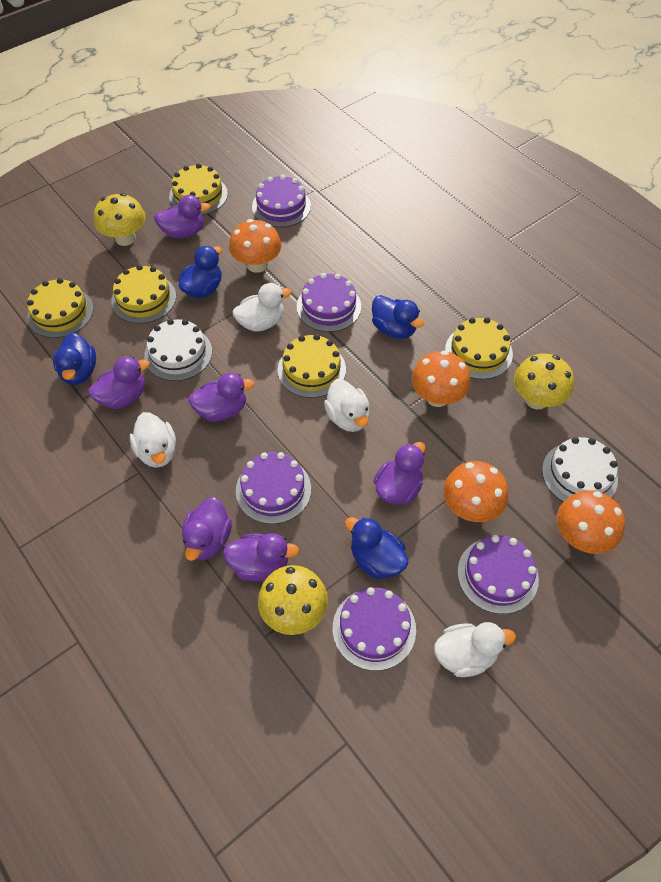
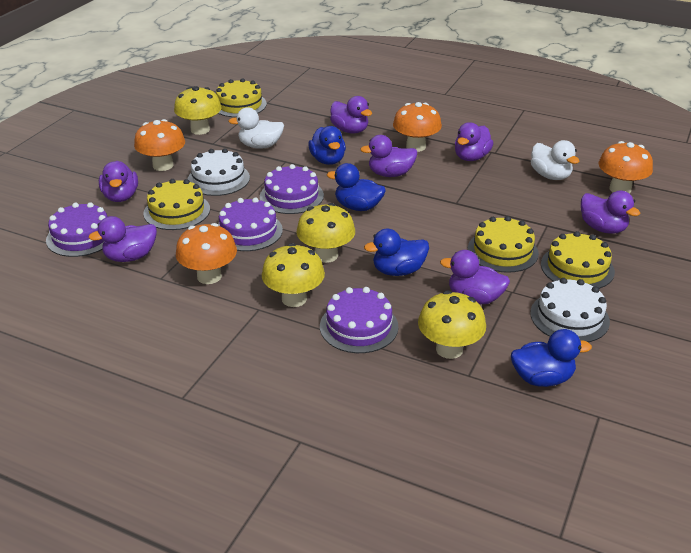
purple cake: [236,452,311,524] [252,175,311,227] [297,273,361,332] [333,587,416,671] [457,535,539,614] = 5 -> [46,202,108,257] [218,197,283,251] [260,164,324,214] [320,287,398,353] = 4
purple duck: [88,356,150,409] [154,195,211,238] [182,497,232,561] [188,372,254,421] [223,533,299,581] [373,442,426,505] = 6 -> [89,216,157,262] [99,161,138,202] [330,96,372,134] [360,135,417,177] [440,250,510,304] [455,122,493,161] [581,191,640,234] = 7
white duck: [130,412,176,468] [233,283,291,331] [324,379,370,432] [434,622,516,677] = 4 -> [229,107,284,149] [531,140,580,180] = 2
yellow cake: [27,278,94,338] [111,265,176,324] [169,164,228,215] [278,334,346,398] [445,317,513,379] = 5 -> [143,179,210,230] [216,78,267,117] [468,216,539,273] [541,231,615,289] = 4
yellow mushroom: [94,193,145,246] [258,565,328,635] [514,354,574,409] = 3 -> [174,86,222,135] [262,243,325,307] [296,203,355,263] [418,290,486,359] = 4

